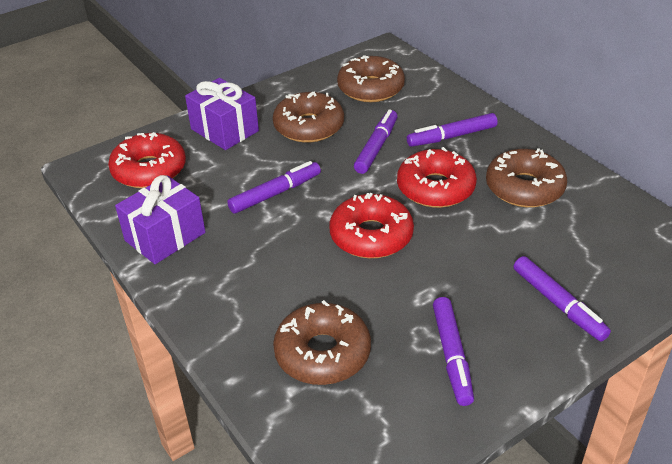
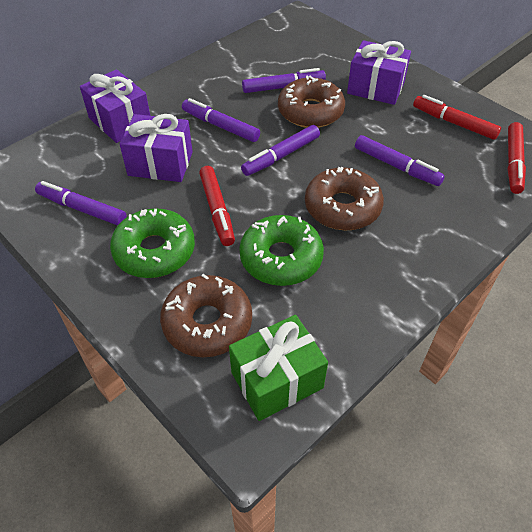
brown donut: [273,92,344,143] [273,300,371,385] [337,55,405,102] [486,148,567,208] = 4 -> [160,274,252,357] [278,76,345,128] [305,167,384,230] = 3
green donut: none = 0 -> [110,208,195,278] [239,215,324,286] = 2
green gift: none = 0 -> [229,315,328,421] = 1
purple gift: [115,175,205,264] [185,78,259,150] = 2 -> [80,69,150,143] [120,114,193,182] [347,40,411,105] = 3
red donut: [108,132,186,188] [329,193,414,258] [397,147,477,208] = 3 -> none = 0
red marker: none = 0 -> [199,166,235,246] [413,95,501,140] [508,122,526,194] = 3

